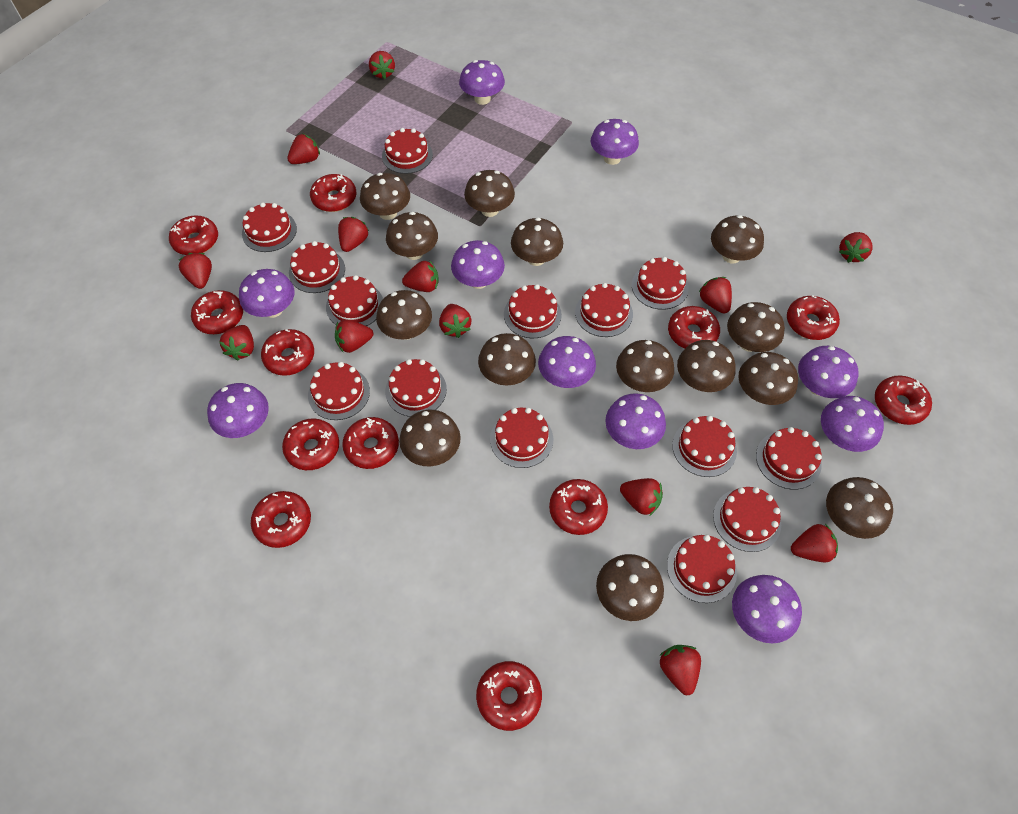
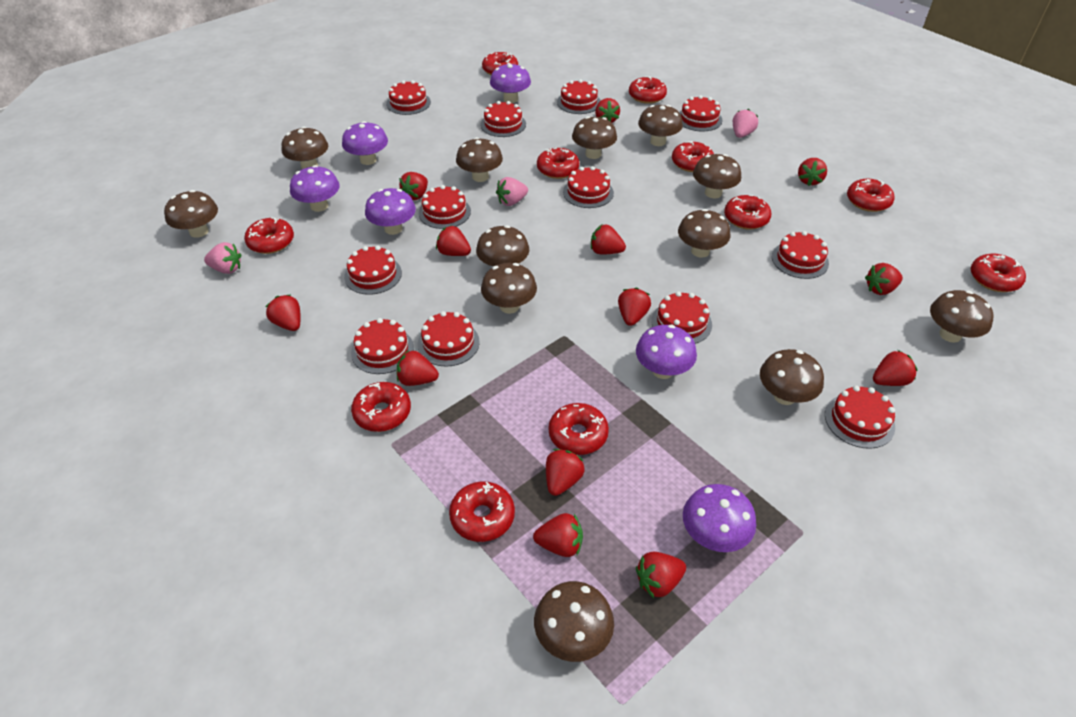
brown mushroom: [360,173,410,220] [376,290,432,339] [386,212,438,260] [399,410,461,467] [464,170,515,217] [478,333,536,385] [511,218,563,266] [596,554,664,621] [616,340,674,392] [677,340,736,392] [711,215,764,263] [727,302,785,352] [738,352,798,405] [826,477,893,539] = 14 -> [164,190,218,238] [282,127,328,169] [456,137,503,182] [476,225,529,266] [481,263,537,314] [534,581,614,662] [572,116,617,159] [638,105,683,146] [678,209,730,258] [693,154,741,198] [760,349,824,405] [930,290,994,343] = 12
pink strawberry: none = 0 -> [204,242,241,274] [496,177,528,206] [733,109,758,138] = 3
purple mushroom: [207,383,269,438] [239,269,295,318] [451,240,505,289] [459,60,505,105] [538,336,596,388] [591,119,639,165] [605,393,666,449] [732,575,802,644] [798,346,858,398] [821,396,884,452] = 10 -> [290,165,340,212] [342,121,388,165] [365,188,416,235] [490,63,531,103] [636,325,697,379] [683,484,756,552] = 6
red cake: [242,202,297,252] [289,241,345,293] [308,362,370,420] [326,275,383,326] [382,128,433,174] [385,359,447,417] [490,408,553,468] [504,284,562,338] [575,283,633,337] [632,257,689,310] [667,535,737,603] [672,416,737,477] [713,487,781,552] [756,427,822,489] = 14 -> [344,246,402,295] [351,318,414,374] [386,80,431,115] [418,311,480,367] [419,185,471,229] [480,101,526,137] [557,79,601,114] [563,166,614,208] [651,291,712,344] [679,95,723,132] [772,231,829,279] [825,385,895,449] = 12
red donut: [169,216,218,255] [191,290,243,334] [251,491,311,548] [261,329,314,376] [282,419,339,470] [310,174,356,212] [342,417,399,469] [476,661,542,731] [549,479,608,535] [668,306,720,349] [787,295,840,340] [875,376,932,425] = 12 -> [244,217,294,254] [351,382,411,432] [449,481,515,542] [482,52,518,75] [537,148,579,179] [549,403,609,455] [629,76,667,104] [672,141,714,172] [724,195,771,229] [847,179,895,212] [971,254,1026,292] = 11

